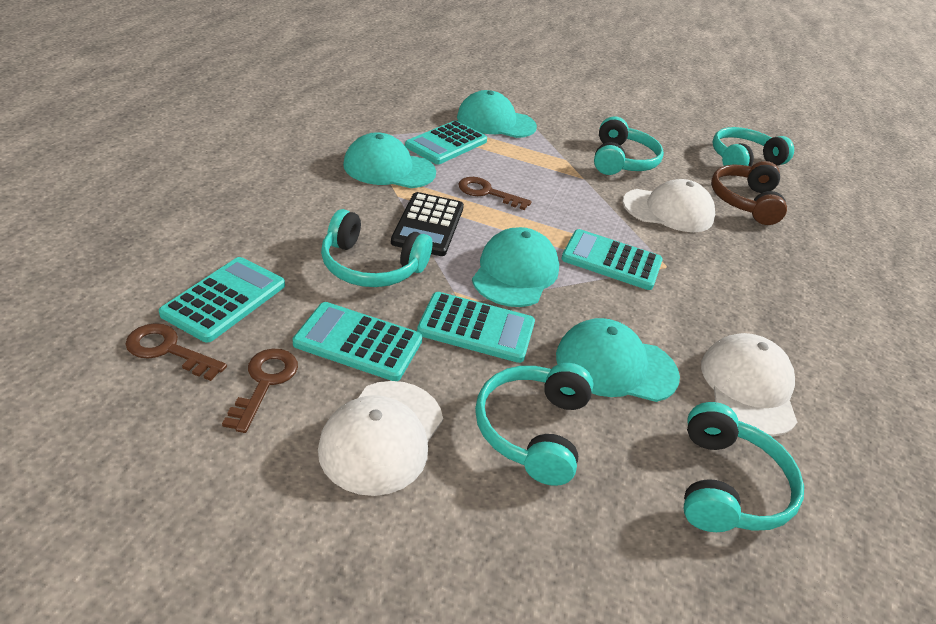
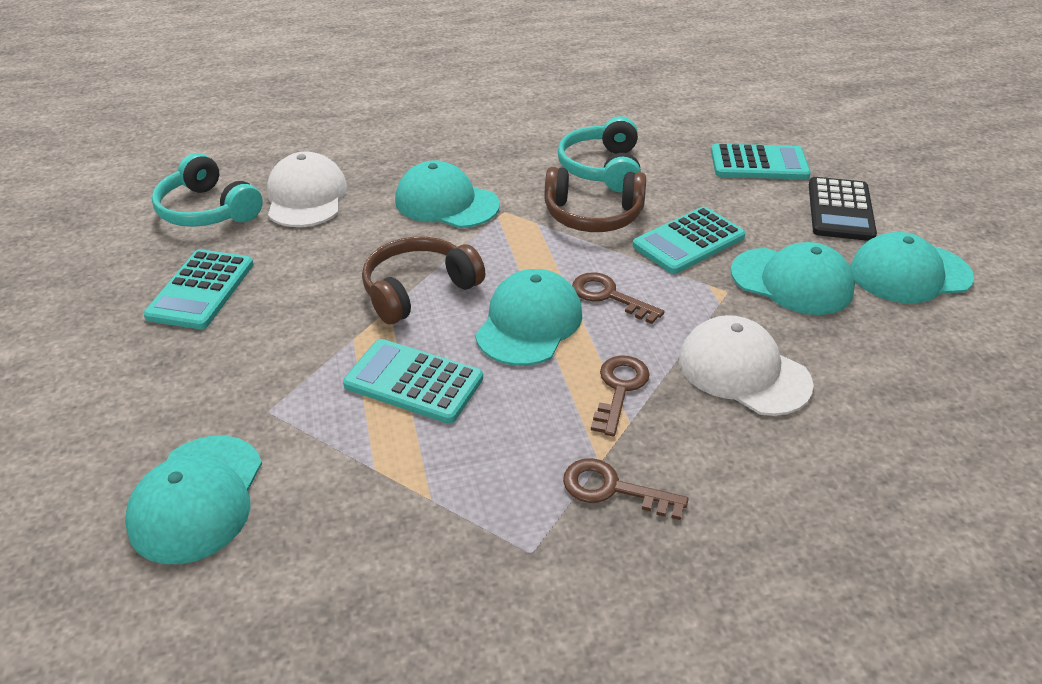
brown headphones: [711,161,787,225] = 1 -> [362,237,485,324] [544,167,646,232] = 2
turquoise calculator: [159,257,285,343] [293,302,423,381] [405,120,487,164] [417,292,535,363] [561,229,663,290] = 5 -> [143,249,254,329] [343,339,483,423] [632,207,746,274] [711,144,811,179] = 4
turquoise cap: [343,132,436,188] [457,90,537,138] [472,227,559,307] [556,318,680,402] = 4 -> [125,436,262,564] [395,160,500,228] [475,269,582,366] [730,242,855,315] [850,232,974,303] = 5
turquoise headphones: [321,209,432,287] [475,363,594,486] [594,116,664,175] [684,402,804,532] [712,127,794,166] = 5 -> [152,153,263,227] [557,116,641,192] = 2
white cap: [318,381,443,496] [623,179,715,232] [701,333,797,437] = 3 -> [267,152,347,227] [679,315,814,416] = 2

